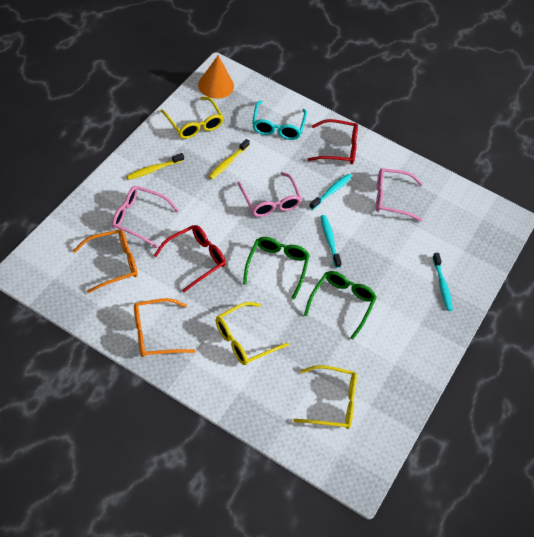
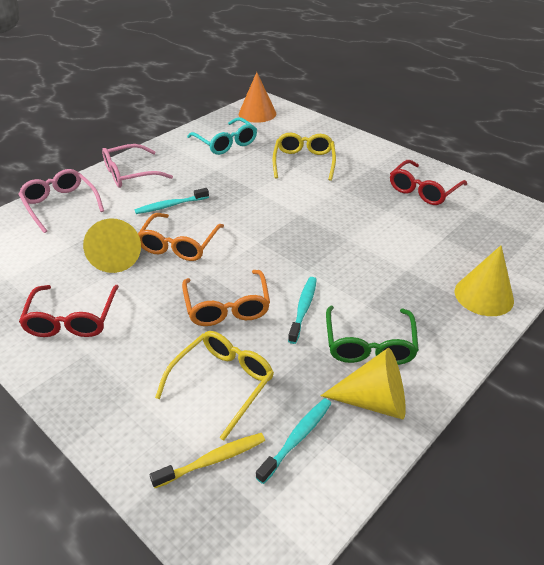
green glasses: [243,237,310,300] [304,271,377,340] = 2 -> [326,306,419,365] = 1
pink glasses: [112,186,179,248] [237,172,302,217] [376,168,423,222] = 3 -> [18,169,104,233] [102,144,173,188] = 2
yellow cone: none = 0 -> [83,218,141,273] [321,348,406,420] [455,245,514,316] = 3
yellow glasses: [161,97,224,139] [216,302,289,365] [293,365,357,429] = 3 -> [155,331,274,441] [273,133,336,181] = 2
yellow toothbrush: [126,153,184,180] [208,139,250,179] = 2 -> [150,433,265,488] = 1

